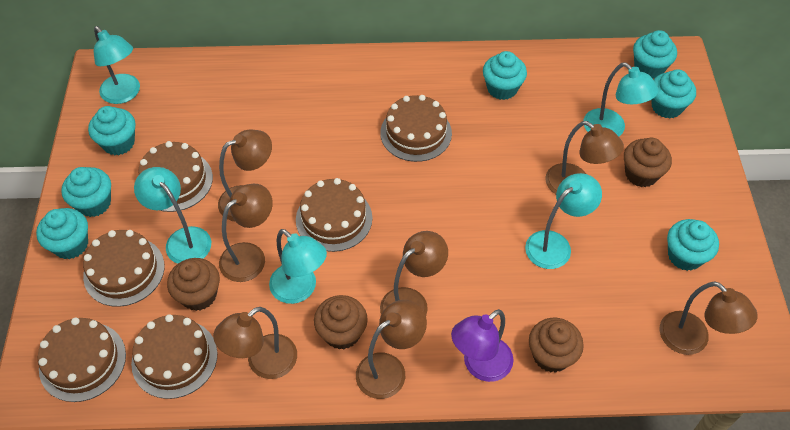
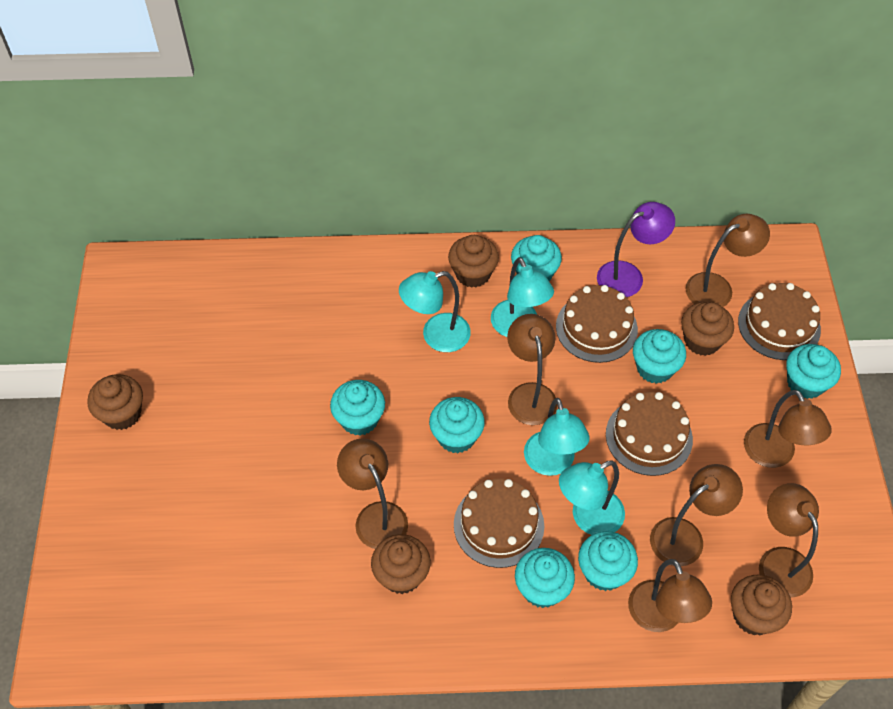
brown cake: [38,318,126,402] [83,230,165,307] [131,314,218,399] [138,141,213,212] [296,178,372,252] [380,95,452,162] = 6 -> [454,479,544,568] [556,285,638,363] [606,392,693,476] [738,283,821,360] = 4
brown cupcake: [167,258,220,311] [314,295,368,350] [529,318,584,373] [624,138,672,187] = 4 -> [87,374,143,430] [371,534,431,594] [448,235,499,288] [681,302,734,356] [731,574,792,635] = 5
turquoise lamp: [94,26,140,104] [134,167,211,264] [269,229,327,304] [525,173,602,269] [584,63,659,136] = 5 -> [399,271,471,352] [491,257,554,337] [524,398,589,476] [559,460,625,535] = 4

